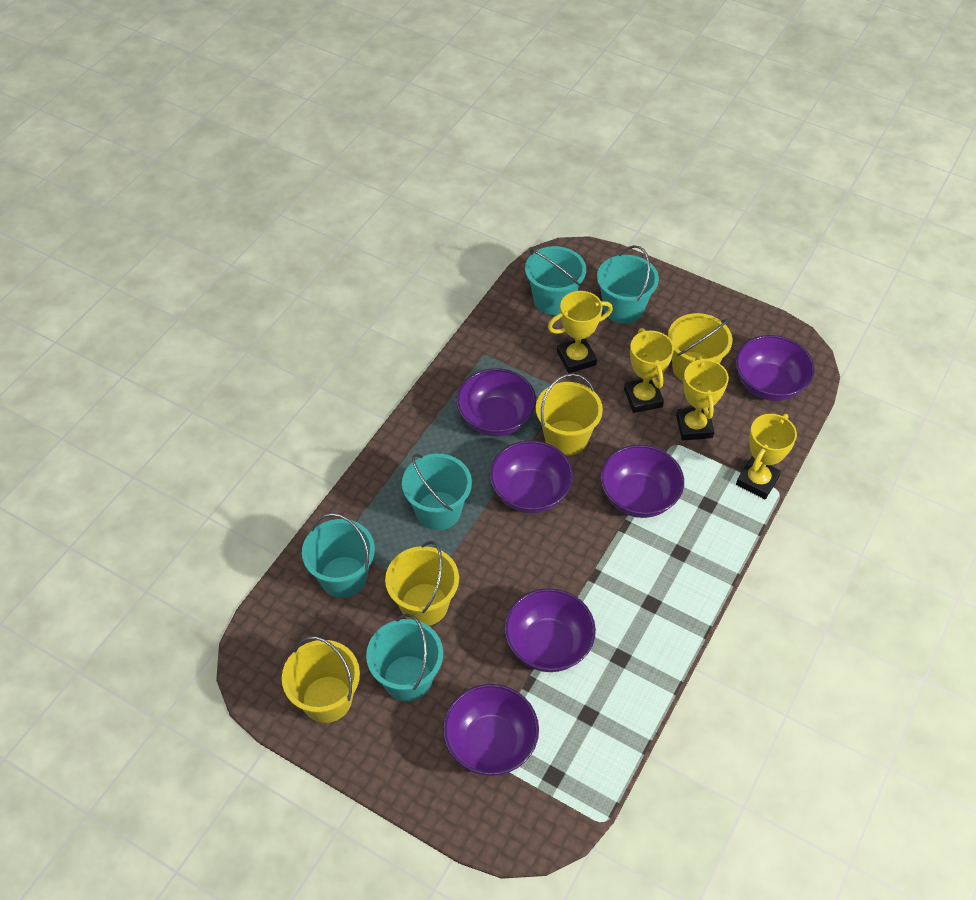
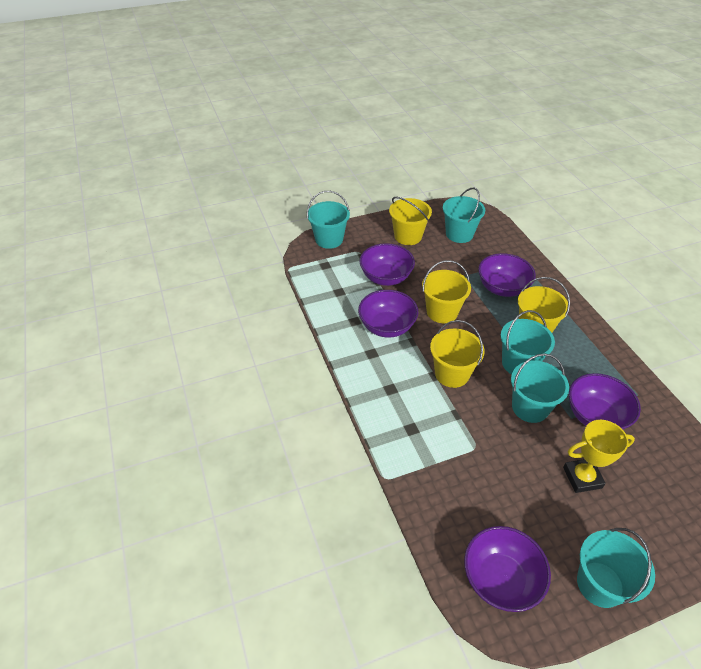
purple bowl: [443,684,539,776] [456,368,536,437] [490,440,573,513] [504,588,596,672] [600,445,684,518] [735,335,815,401] = 6 -> [358,290,418,338] [359,243,415,286] [464,526,551,612] [478,253,536,297] [569,373,641,430] = 5
yellow trophy: [548,291,613,373] [624,328,674,413] [676,356,729,440] [736,414,797,499] = 4 -> [563,420,635,493] = 1

